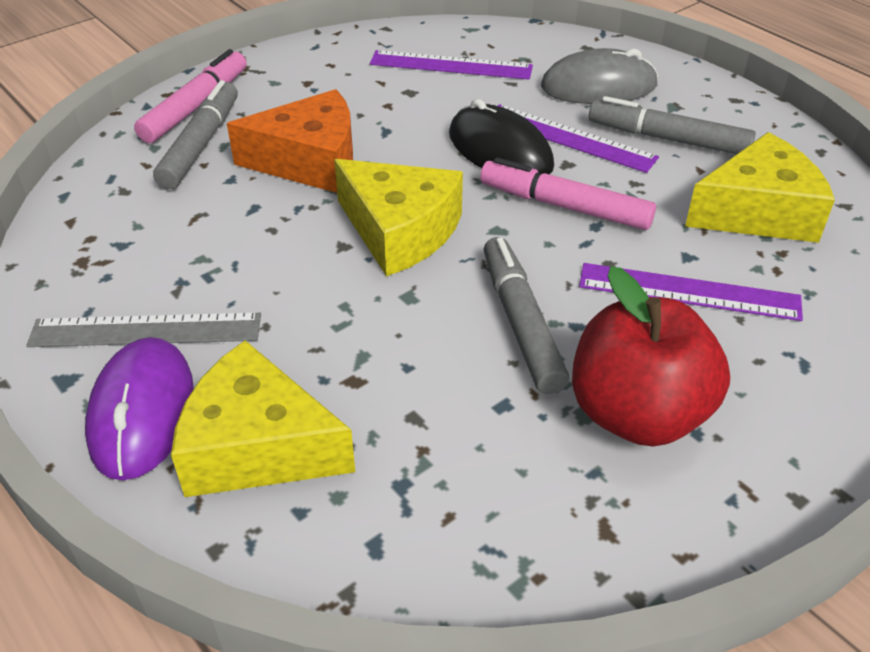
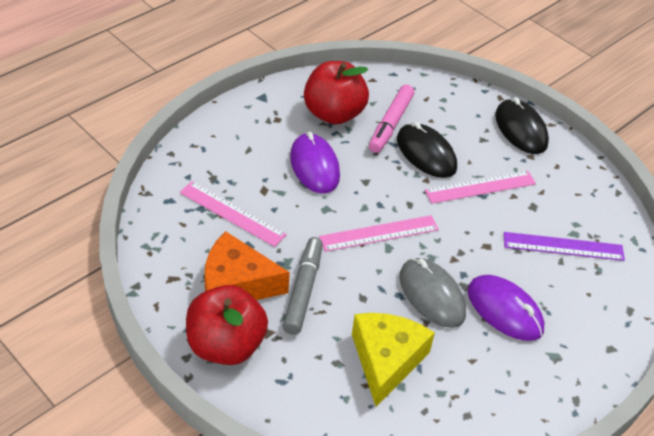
black mouse: [449,99,554,174] = 1 -> [397,122,457,178] [495,97,549,154] = 2
grey marker: [153,80,238,189] [484,237,569,394] [589,96,756,154] = 3 -> [283,237,323,335] = 1
grey ruler: [26,313,261,347] = 1 -> none = 0
pink marker: [134,49,246,143] [480,158,656,230] = 2 -> [369,84,414,153] = 1
pink ruler: none = 0 -> [180,181,287,247] [319,215,439,252] [425,171,536,204] = 3
purple mouse: [85,337,194,480] = 1 -> [290,132,340,194] [467,275,545,341] = 2
purple ruler: [370,50,533,80] [498,104,659,173] [579,263,803,321] = 3 -> [504,232,625,261] = 1
red apple: [572,266,730,447] = 1 -> [186,285,268,365] [304,61,369,124] = 2
yellow cheese: [171,340,355,497] [334,159,463,277] [685,132,835,243] = 3 -> [352,313,435,407] = 1

